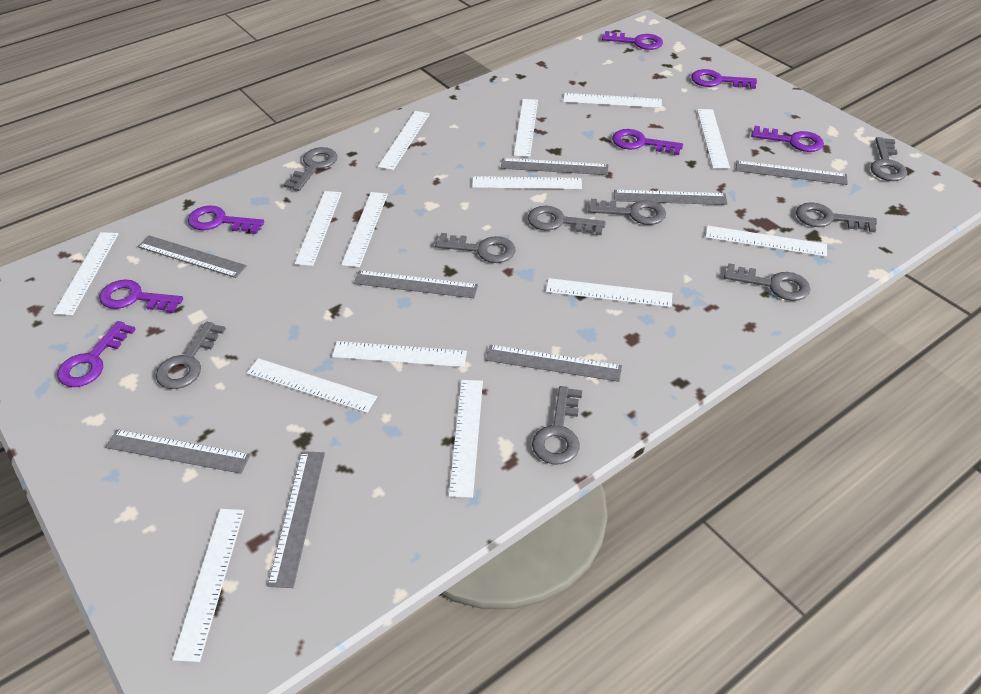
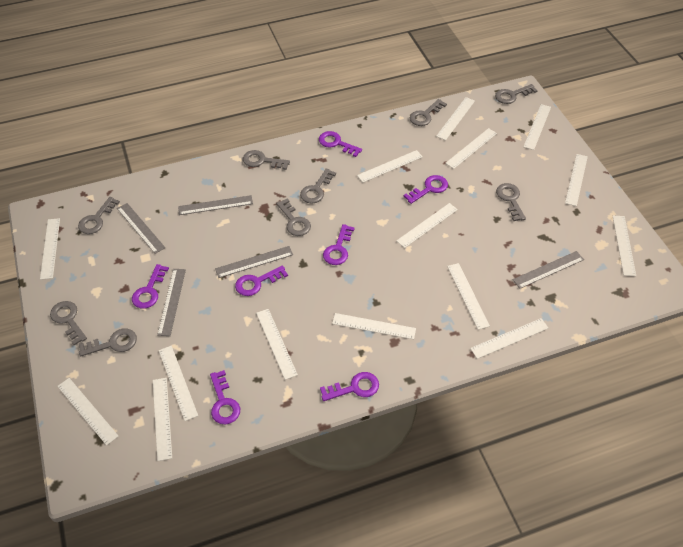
grey ruler: [105,429,251,474] [137,235,247,278] [268,451,325,588] [354,270,478,298] [486,345,622,382] [501,158,608,175] [614,190,728,205] [736,161,848,185] = 8 -> [117,203,165,254] [157,269,186,336] [178,195,253,215] [215,246,293,278] [513,251,584,289] = 5
white ruler: [53,232,118,315] [172,509,244,662] [247,358,377,413] [295,191,341,266] [332,341,467,367] [341,192,388,267] [378,111,430,170] [449,380,483,498] [472,176,582,189] [514,99,538,157] [546,278,672,307] [563,93,662,108] [697,109,730,168] [705,225,827,257] = 14 -> [40,218,60,280] [57,378,118,445] [153,378,172,461] [159,346,198,421] [256,309,298,380] [332,313,416,339] [357,150,423,182] [396,203,458,248] [436,97,475,140] [445,128,497,169] [447,263,490,330] [470,318,548,359] [523,104,551,150] [565,154,588,206] [613,216,636,276] = 15

